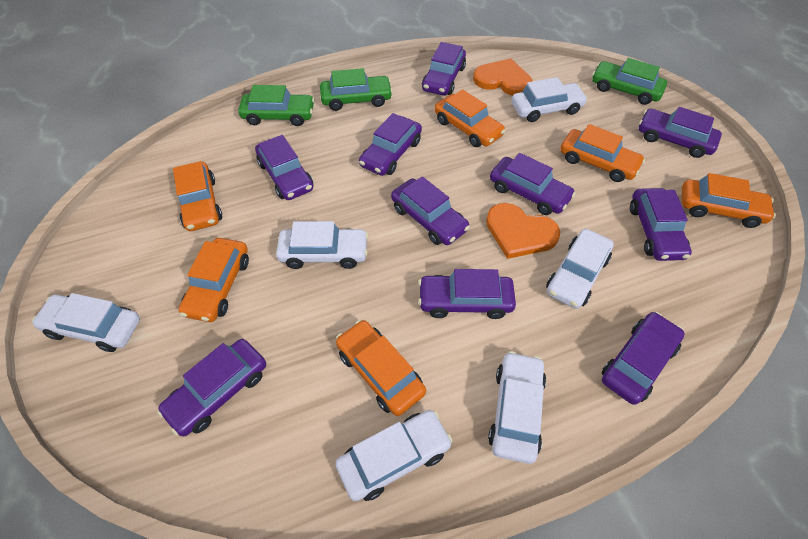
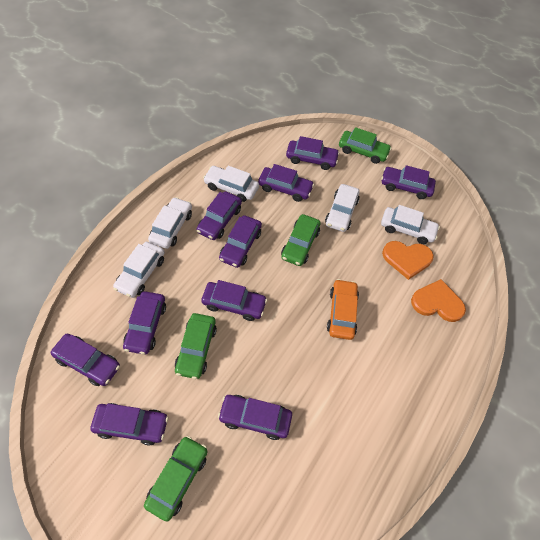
green car: [238,85,315,126] [320,68,393,111] [592,58,667,105] = 3 -> [144,436,208,521] [175,313,217,379] [281,214,320,266] [339,127,392,164] = 4
orange car: [173,161,222,231] [178,238,249,322] [336,320,426,416] [435,89,506,147] [560,124,645,182] [682,173,776,228] = 6 -> [327,279,359,340] = 1
white car: [32,293,140,352] [276,221,368,269] [335,410,453,501] [488,351,546,464] [512,77,588,122] [546,229,614,309] = 6 -> [113,242,165,298] [148,197,192,249] [203,166,259,202] [325,184,360,232] [381,205,440,244] = 5

